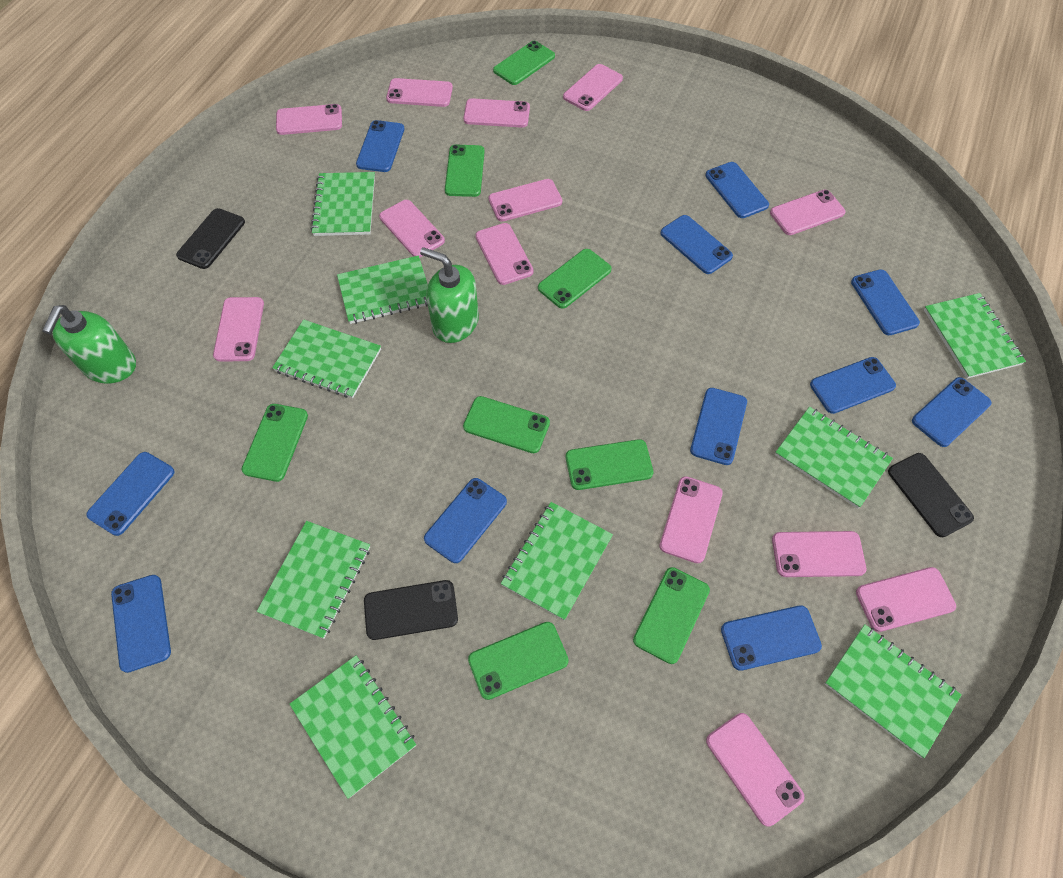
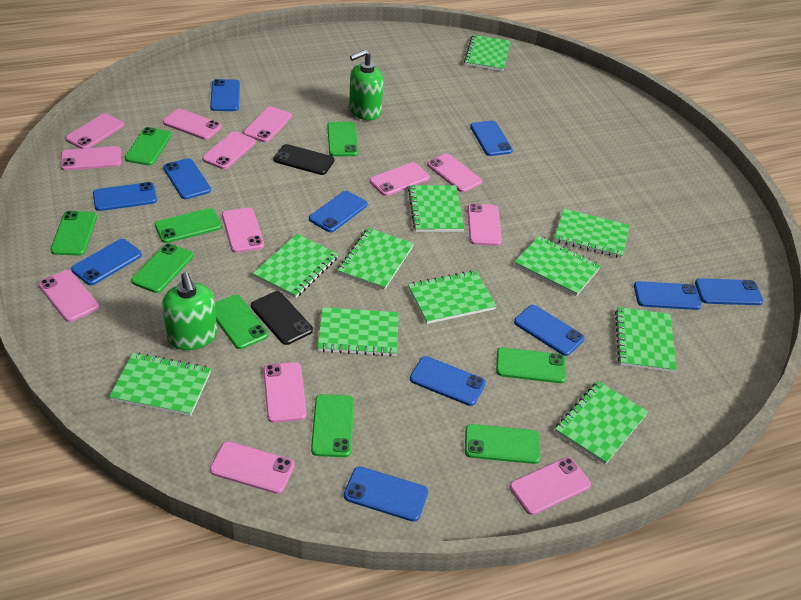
black phone: [176,208,245,269] [364,580,458,640] [888,453,974,537] = 3 -> [251,291,313,345] [273,144,334,175] = 2
green notebook: [257,521,370,639] [272,319,381,398] [289,655,416,799] [311,172,375,236] [337,255,428,324] [501,502,613,620] [775,407,893,508] [825,624,962,758] [924,293,1026,379] = 9 -> [109,352,211,416] [253,234,338,298] [317,307,399,357] [337,228,414,290] [408,185,465,232] [408,270,496,324] [464,35,511,71] [514,236,601,296] [554,209,630,258] [555,381,648,465] [615,307,677,373] = 11
green phone: [242,404,308,482] [445,145,485,197] [463,396,550,453] [468,622,569,700] [493,41,555,85] [538,249,612,309] [566,439,653,490] [633,567,710,664] = 8 -> [51,211,97,256] [125,127,172,165] [131,243,193,293] [155,208,222,243] [215,295,268,349] [311,394,354,457] [327,122,358,156] [465,424,540,464] [496,347,566,383] = 9

